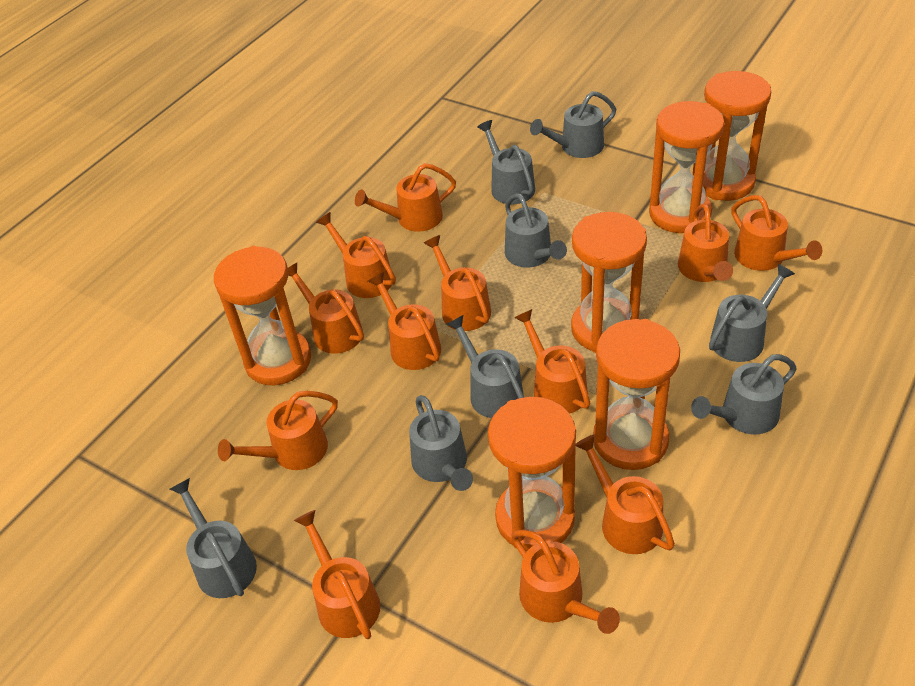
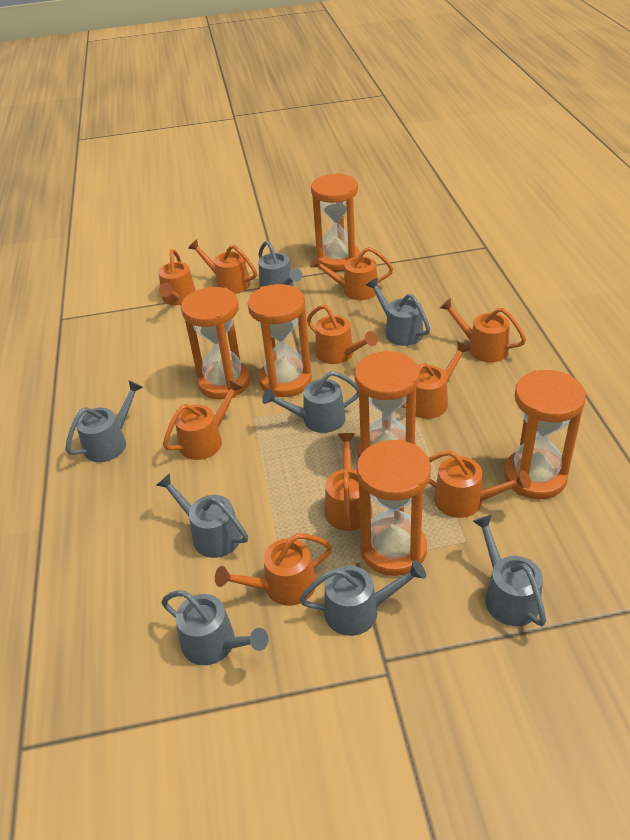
orange watering can: [218,391,338,470] [288,263,364,354] [294,510,380,639] [316,212,396,298] [355,163,456,232] [368,272,441,370] [424,235,491,331] [511,530,620,634] [514,309,590,414] [576,435,675,554] [678,204,733,282] [731,195,822,271] = 12 -> [158,249,196,305] [163,379,243,460] [188,239,257,294] [215,533,332,606] [307,304,378,364] [310,247,393,300] [325,433,372,531] [401,341,471,419] [428,450,531,518] [440,298,526,362] = 10

